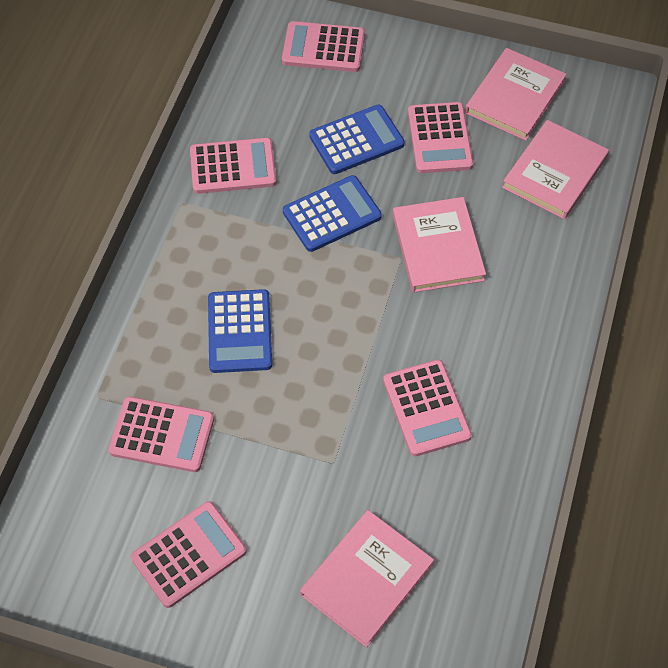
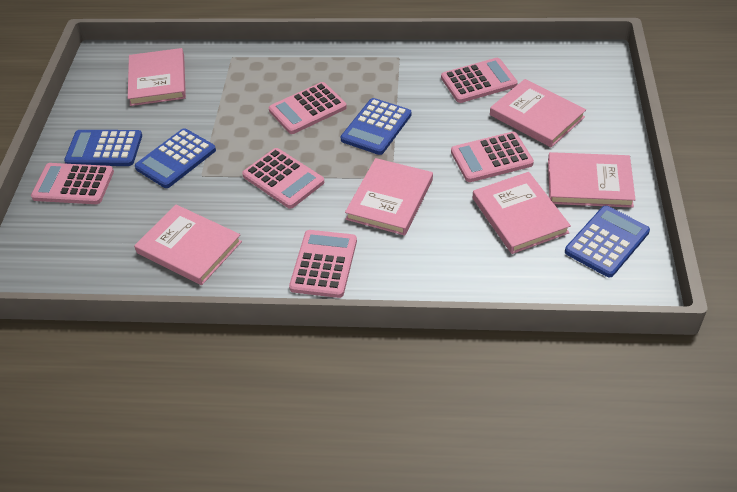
blue calculator: [208,289,272,373] [283,175,382,252] [309,105,405,174] = 3 -> [64,130,142,166] [135,128,216,188] [341,98,411,155] [565,206,650,278] = 4
pink book: [300,510,434,648] [393,197,486,293] [465,48,567,141] [502,120,609,219] = 4 -> [128,48,186,106] [134,205,242,285] [345,158,433,236] [473,172,571,254] [490,79,586,147] [548,152,636,208] = 6

